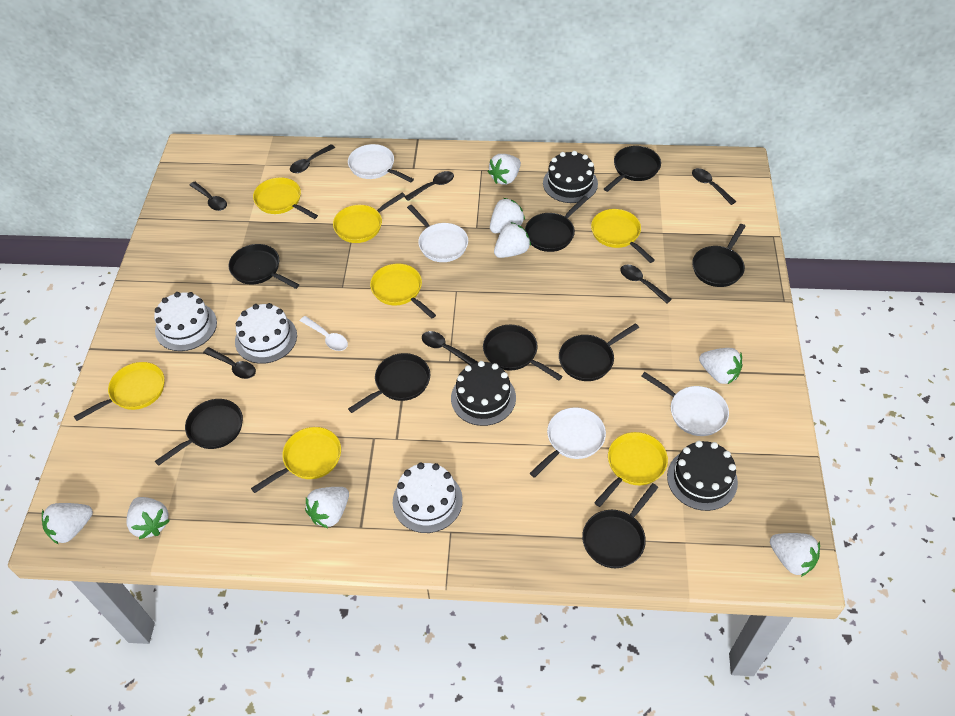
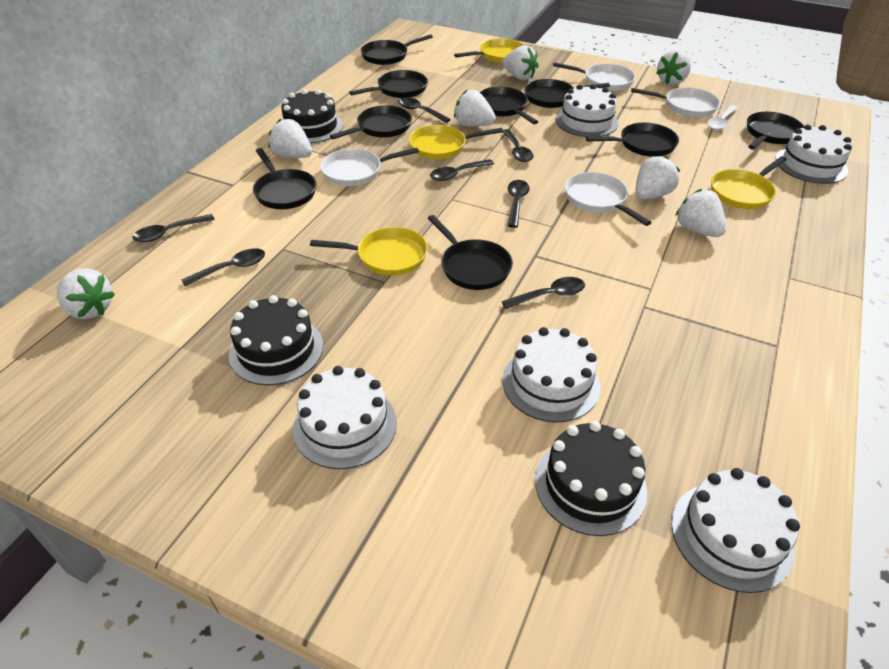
white cake: [154,292,217,351] [235,303,297,364] [393,462,463,533] = 3 -> [293,366,397,469] [502,327,600,422] [556,84,618,137] [671,468,800,593] [775,125,852,184] = 5
white strawberry: [42,503,93,545] [126,497,170,539] [305,487,349,528] [488,154,521,185] [490,198,525,233] [494,222,531,258] [699,348,743,385] [770,533,820,577] = 8 -> [57,268,115,319] [269,119,312,158] [454,90,496,126] [502,45,539,80] [636,156,680,199] [657,50,691,85] [675,189,726,237] = 7
yellow pan: [74,362,165,421] [251,427,341,493] [253,177,318,219] [333,192,405,243] [370,263,436,319] [591,209,655,263] [594,432,668,507] = 7 -> [310,227,428,276] [409,125,503,159] [454,38,524,63] [711,156,787,209] = 4

